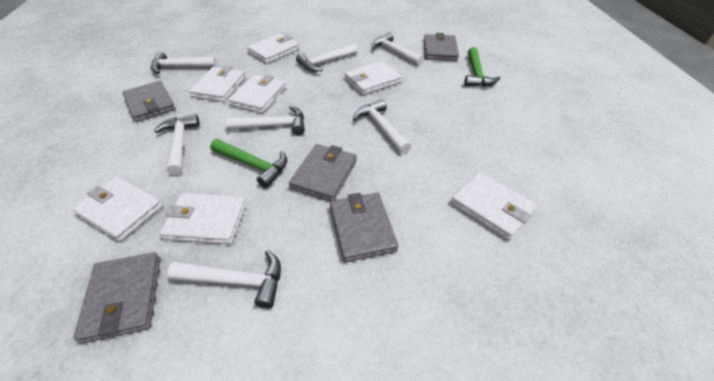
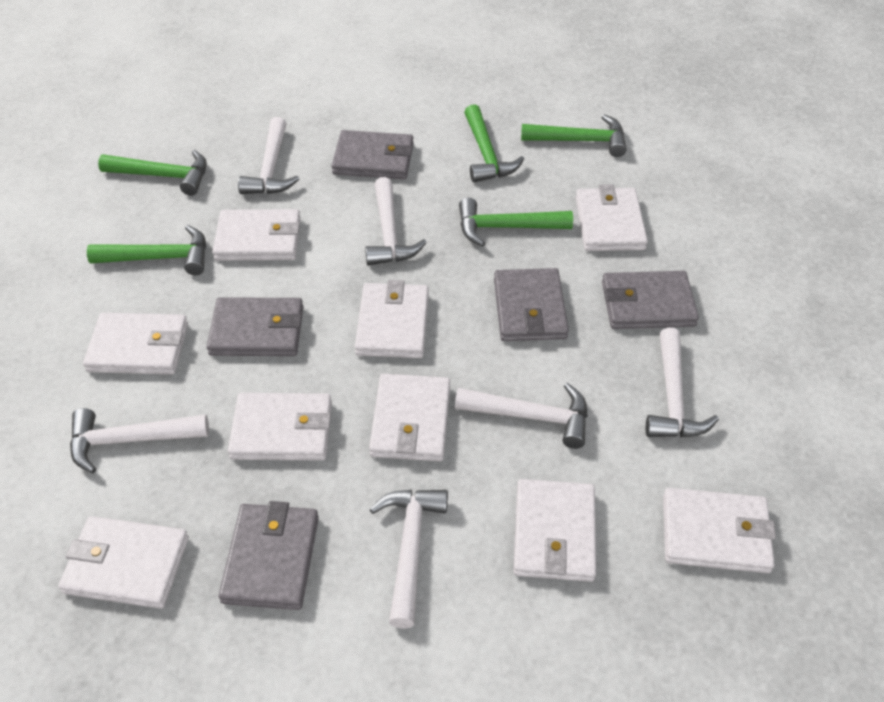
green hammer: [210,139,287,188] [464,47,501,87] = 2 -> [87,225,206,275] [98,150,207,196] [459,198,573,247] [464,104,524,182] [521,114,627,157] = 5
white hammer: [151,52,217,74] [154,114,200,175] [167,250,281,309] [226,106,305,135] [296,44,357,72] [353,99,411,154] [371,32,424,66] = 7 -> [70,408,209,473] [238,117,299,194] [365,177,427,266] [369,490,448,629] [455,383,588,449] [646,328,719,437] = 6
white wallet: [72,177,163,241] [159,193,247,244] [189,66,245,102] [228,75,286,113] [247,33,299,63] [345,61,402,95] [451,172,537,240] = 7 -> [58,516,189,609] [83,313,188,374] [212,209,301,261] [228,393,332,461] [355,280,429,358] [369,374,450,461] [513,479,596,582] [576,184,648,251] [663,488,776,573] = 9

